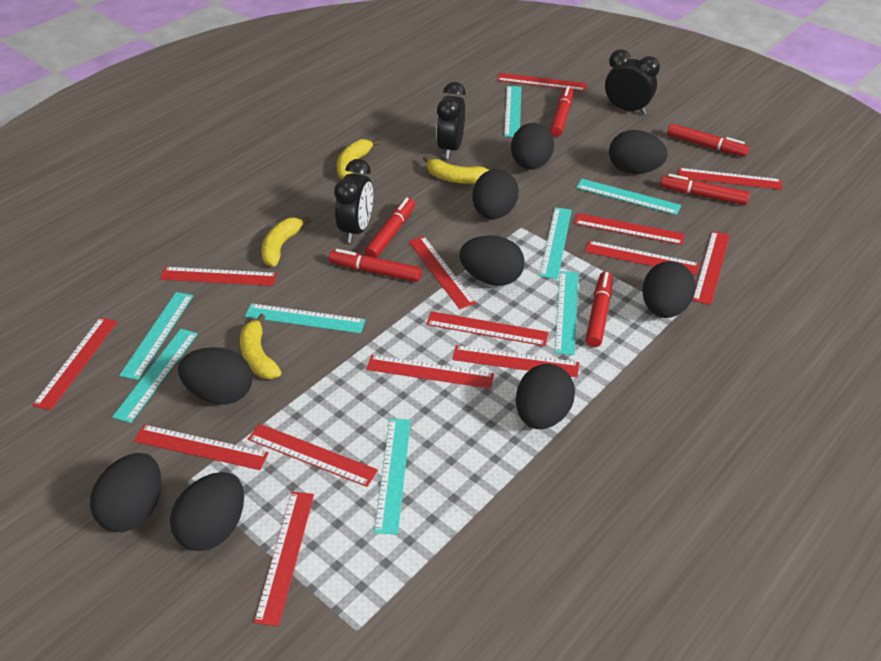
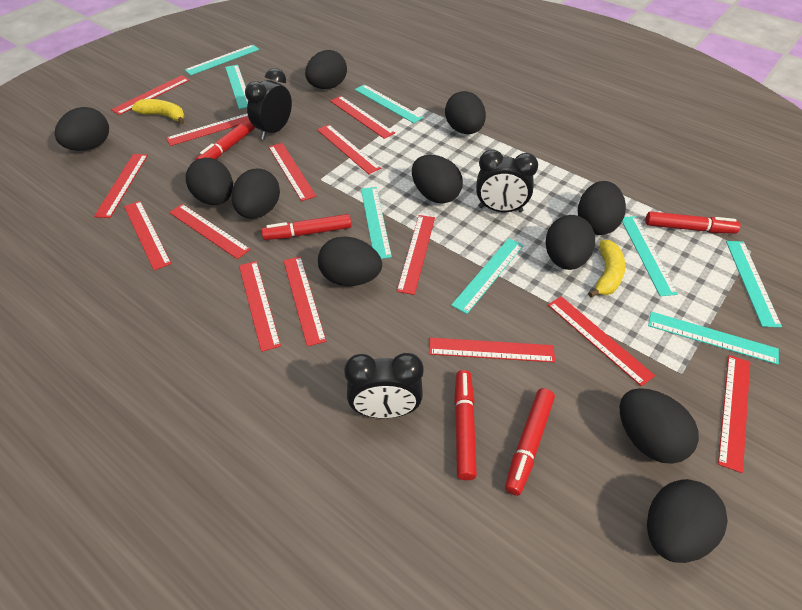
black egg: [90,453,161,532] [170,472,244,551] [178,347,253,405] [459,235,525,286] [472,169,519,219] [511,123,554,170] [516,364,575,429] [609,130,667,174] [643,261,695,318] = 9 -> [54,107,109,151] [186,158,233,205] [231,169,280,219] [305,50,347,89] [318,237,382,286] [412,155,463,204] [445,91,486,134] [546,215,595,270] [578,181,626,235] [620,388,699,464] [647,479,728,563] = 11
red marker: [329,249,422,282] [365,197,415,258] [550,86,573,137] [586,271,613,347] [660,174,750,205] [667,123,749,157] = 6 -> [196,119,255,160] [261,214,351,240] [454,370,477,480] [505,388,555,496] [645,211,741,233] = 5
yellow banana: [240,314,282,379] [261,217,311,267] [337,139,380,179] [423,156,489,184] = 4 -> [132,99,185,124] [588,240,626,298] = 2

